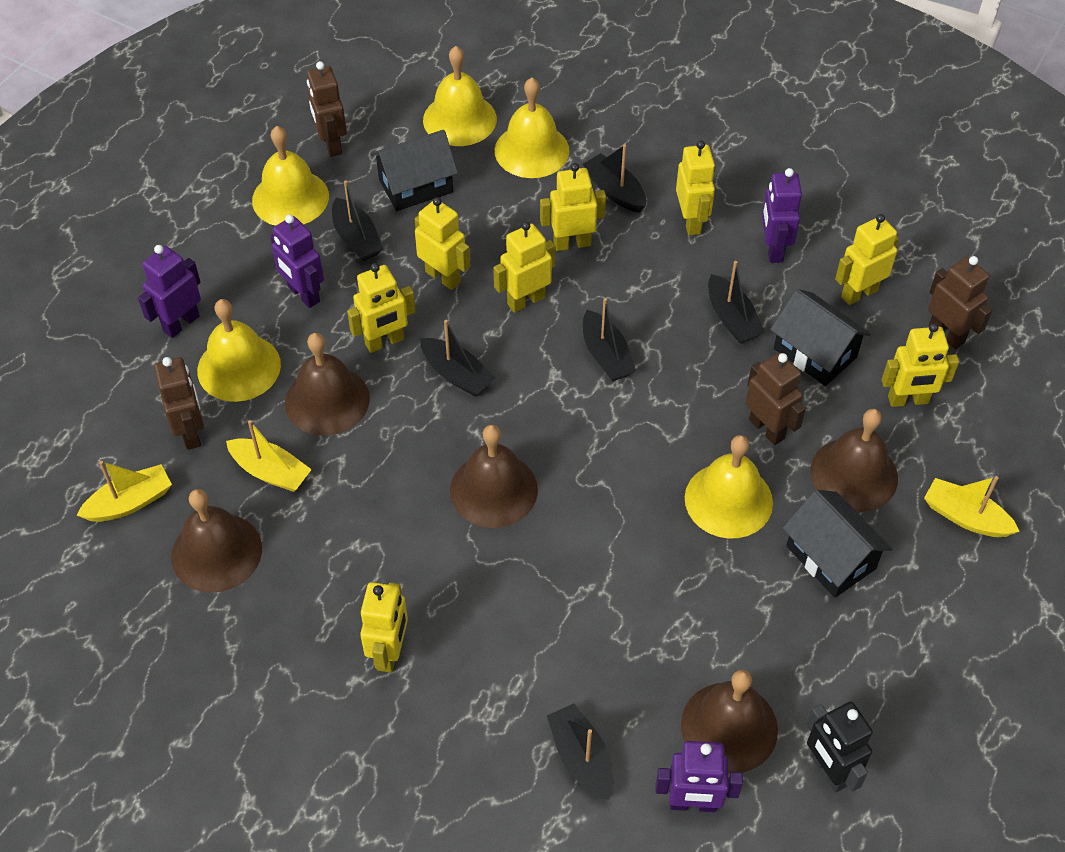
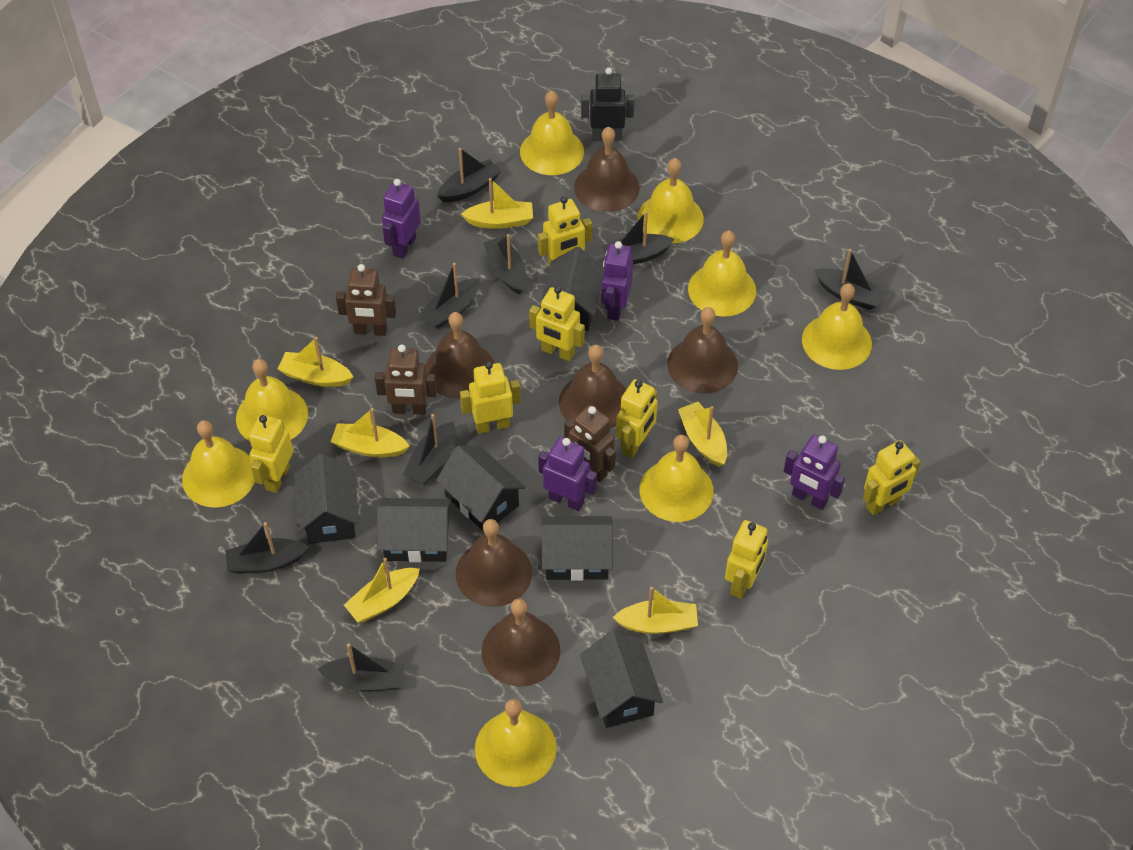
black boat: [332,180,383,261] [420,320,495,396] [547,703,613,800] [583,144,646,213] [583,298,636,381] [708,261,765,344] = 6 -> [225,522,309,574] [318,643,405,691] [403,414,456,485] [419,263,480,329] [437,148,501,202] [484,234,526,295] [602,211,674,264] [815,249,886,310] = 8
black house: [370,130,458,211] [770,289,871,386] [783,490,892,598] = 3 -> [294,454,359,544] [377,498,451,562] [436,446,526,532] [540,247,604,331] [542,516,613,581] [580,631,663,728] = 6
brown bell: [172,489,262,593] [285,333,370,435] [450,425,538,528] [681,670,778,773] [810,409,898,512] = 5 -> [425,312,495,399] [456,519,532,607] [481,599,560,687] [559,345,626,429] [574,127,640,212] [667,307,738,394] = 6
brown robot: [154,357,204,450] [307,61,347,157] [745,352,806,445] [928,256,992,349] = 4 -> [336,264,396,336] [375,345,437,415] [564,405,616,482] = 3
yellow bell: [197,299,281,402] [252,126,329,226] [423,46,497,146] [495,78,570,178] [685,435,773,538] = 5 -> [182,420,255,508] [236,359,308,441] [475,699,557,787] [520,90,584,175] [637,158,704,244] [640,435,714,522] [688,230,756,317] [802,283,872,370] = 8
yellow boat: [77,461,172,522] [226,420,312,492] [924,476,1020,537] = 3 -> [278,337,353,387] [331,408,410,457] [344,558,420,622] [461,178,533,229] [613,587,698,634] [678,402,727,467] = 6
yellow robot: [347,263,416,353] [360,582,408,673] [415,197,470,290] [493,222,555,313] [540,163,606,251] [676,140,715,236] [835,214,899,305] [882,323,959,407] = 8 -> [249,415,293,493] [460,361,521,434] [529,286,585,361] [538,196,592,267] [616,379,658,458] [725,520,768,599] [863,440,921,515] = 7

